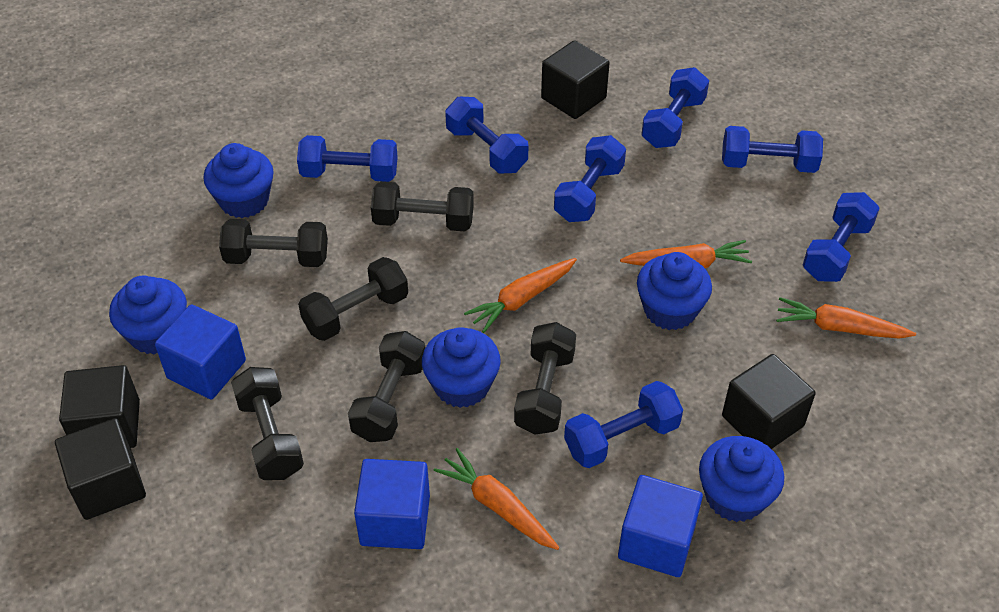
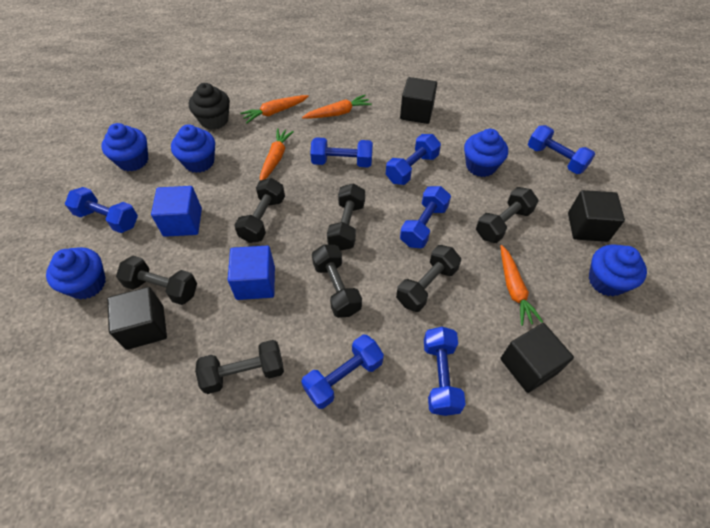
black cupcake: none = 0 -> [189,83,230,130] = 1
black dumbbell: [219,219,328,267] [231,367,304,480] [298,257,408,341] [348,331,425,442] [371,181,474,231] [514,322,576,435] = 6 -> [116,256,197,305] [195,340,284,394] [234,178,285,243] [312,244,362,318] [327,183,365,250] [396,245,461,312] [476,187,539,243] = 7
blue cube: [155,304,246,399] [354,459,430,549] [618,475,703,577] = 3 -> [151,186,202,237] [228,246,275,300] = 2

